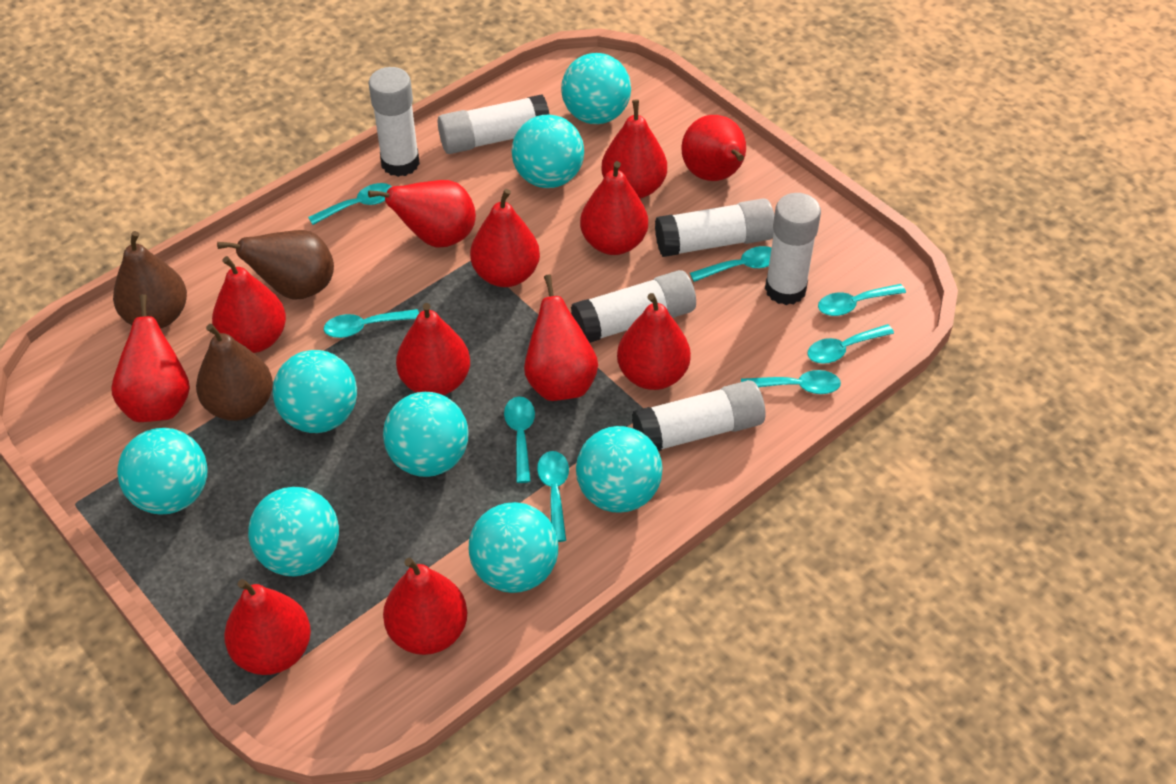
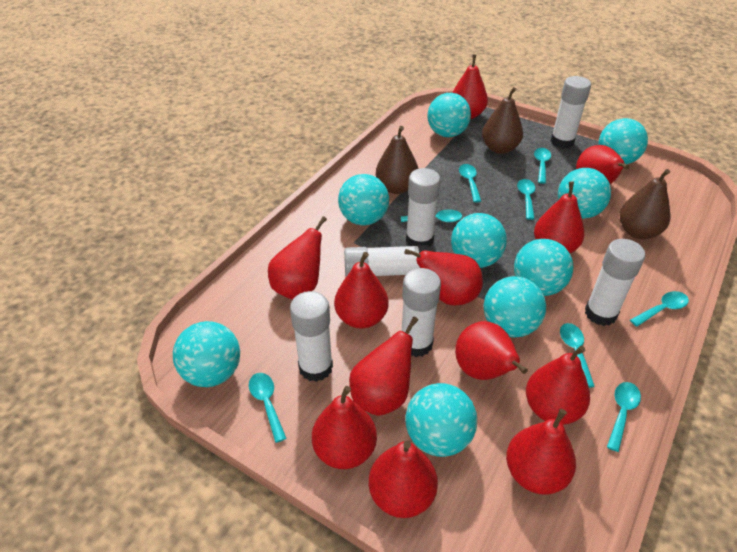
turquoise ball: [117,428,208,515] [248,487,339,576] [273,350,357,433] [383,392,469,477] [469,502,558,593] [511,115,584,188] [561,53,631,124] [576,426,663,513] = 8 -> [173,321,240,387] [338,174,389,225] [405,383,477,457] [427,93,471,137] [451,213,507,268] [483,276,546,338] [514,239,573,296] [558,168,611,219] [599,118,648,165] = 9

